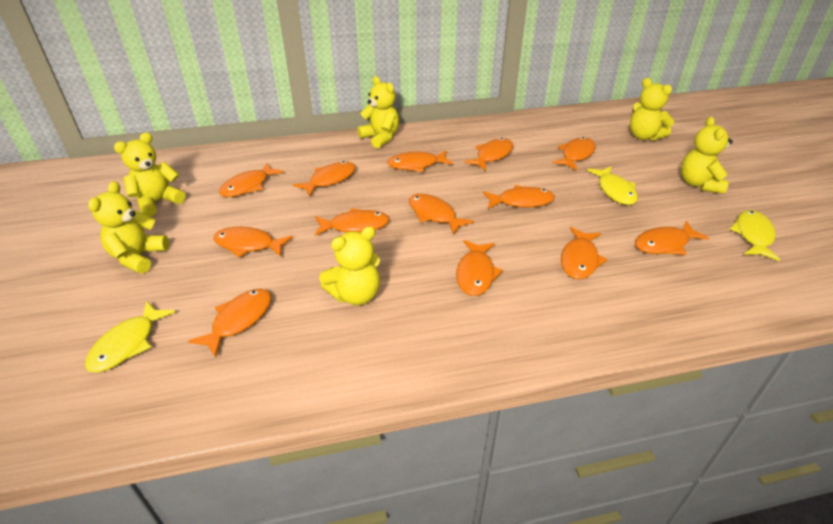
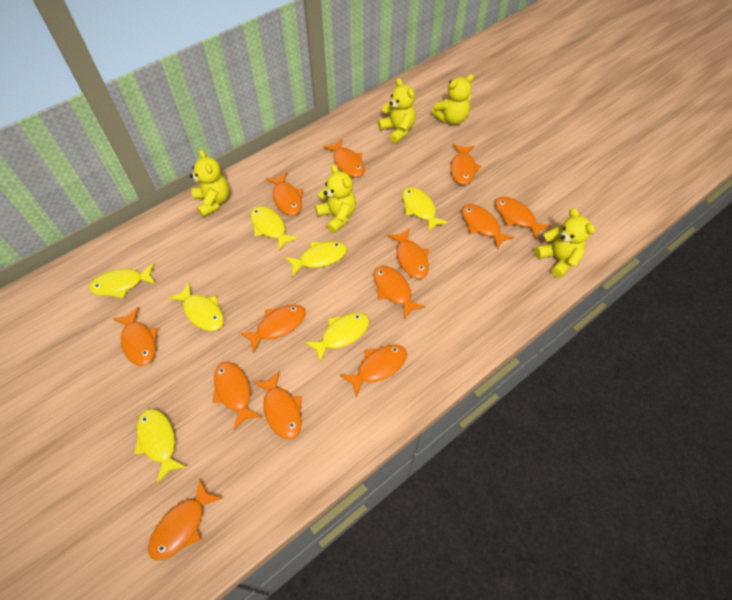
yellow fish: [85,301,175,373] [587,166,638,205] [730,210,780,261] = 3 -> [89,263,156,299] [135,409,186,483] [169,282,224,331] [250,206,299,251] [284,241,347,277] [305,313,369,362] [402,187,448,233] = 7
yellow teddy bear: [88,181,169,273] [114,132,186,217] [319,226,380,305] [357,76,399,148] [630,78,674,141] [681,117,732,194] = 6 -> [190,149,230,217] [315,164,356,233] [378,78,416,144] [431,74,474,125] [535,208,595,278] = 5

